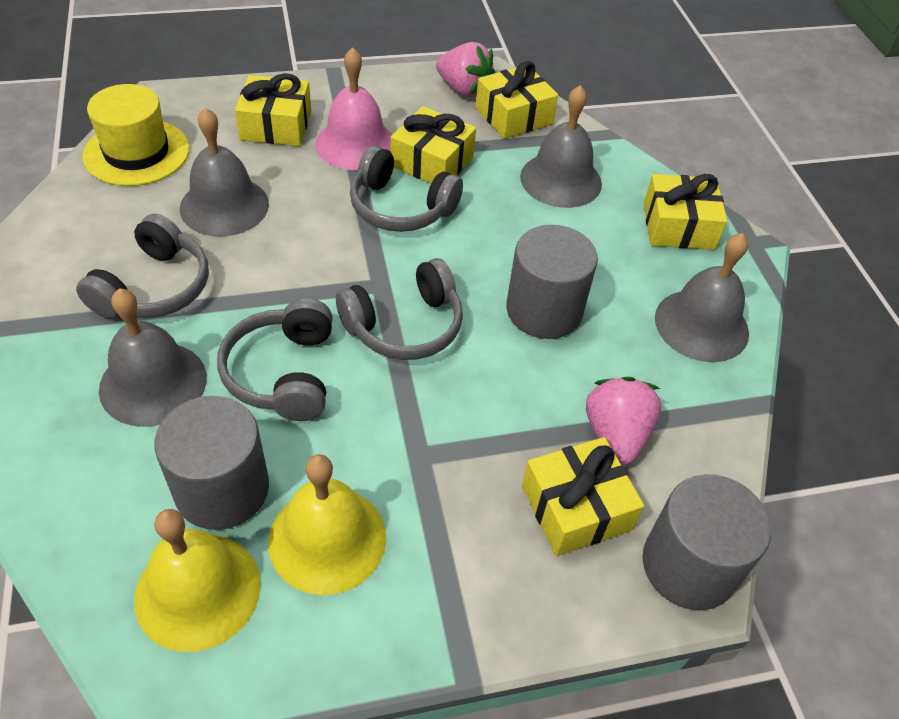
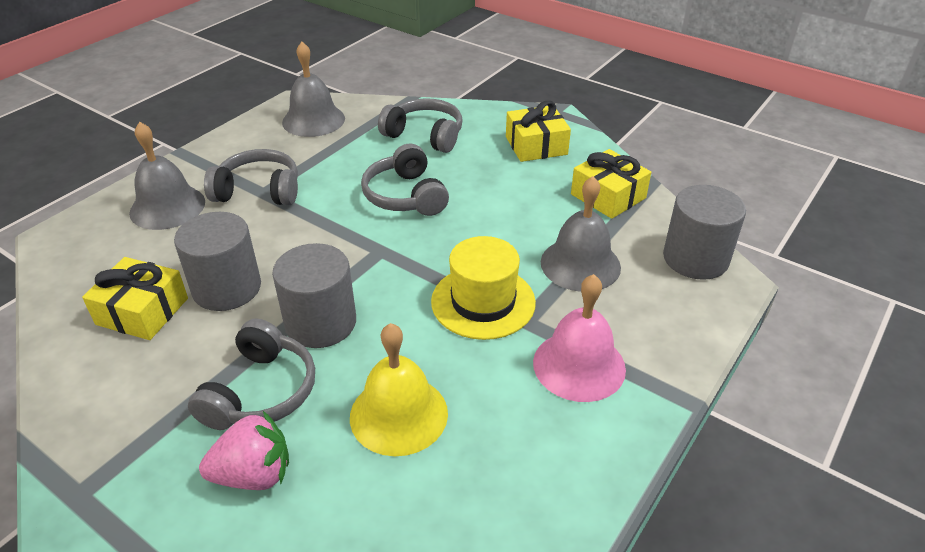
grey bell: [99,288,207,427] [180,107,269,237] [520,85,602,208] [655,233,749,362] = 4 -> [129,122,205,230] [282,42,345,137] [541,176,621,292] = 3
pink strawberry: [436,42,495,97] [586,377,661,465] = 2 -> [199,411,289,490] = 1
yellow bell: [134,509,261,652] [268,454,386,595] = 2 -> [350,323,448,456] = 1
yellow gift: [235,73,311,146] [391,106,476,183] [475,61,558,139] [522,437,644,556] [644,174,727,250] = 5 -> [82,257,188,340] [506,101,571,162] [571,149,651,219] = 3

